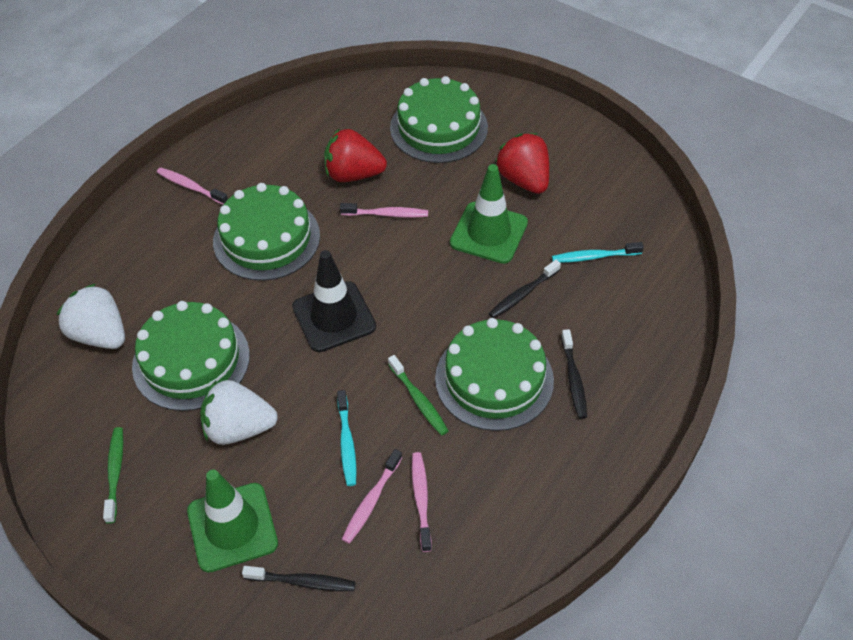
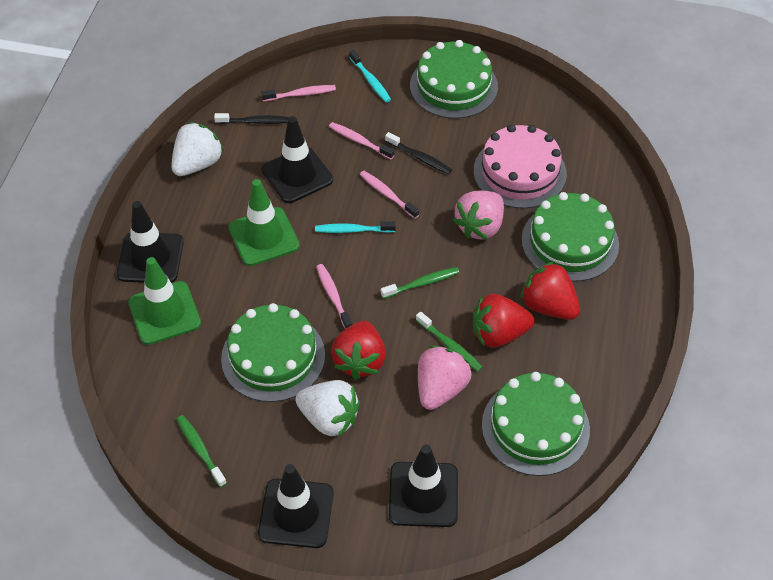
black toothbrush: [242,566,356,591] [488,260,561,318] [561,329,587,419] = 3 -> [214,113,289,124] [385,132,452,174] = 2
black traffic cone: [292,250,376,352] = 1 -> [117,201,184,283] [258,464,334,548] [262,116,333,203] [389,445,458,527] = 4
green toothbrush: [103,427,123,524] [388,355,448,436] = 2 -> [177,415,227,487] [381,267,460,299] [416,311,483,371] = 3
pink cake: none = 0 -> [474,124,567,209] = 1
pink strawberry: none = 0 -> [418,345,472,410] [453,191,504,240] = 2
red strawberry: [324,128,387,182] [495,133,549,194] = 2 -> [331,321,386,380] [473,294,534,348] [520,262,580,320] = 3

